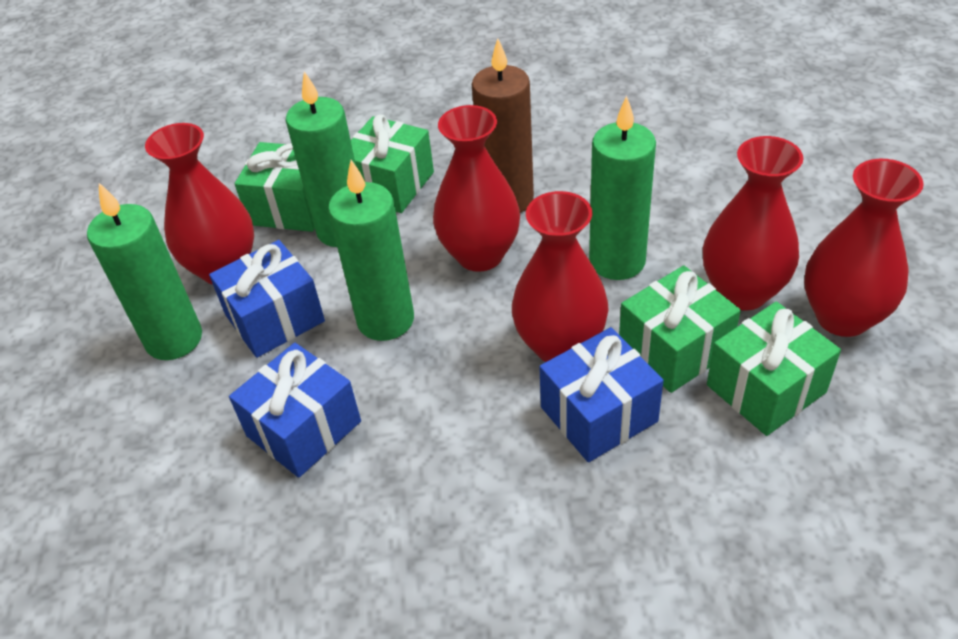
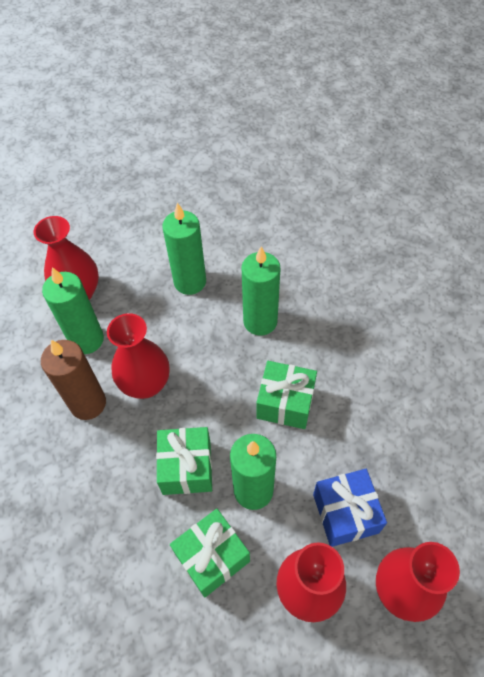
blue gift: [209,240,325,358] [229,343,361,478] [539,327,664,462] = 3 -> [313,469,387,547] = 1
green gift: [235,142,315,232] [351,114,434,213] [619,265,741,393] [707,301,841,436] = 4 -> [156,427,212,495] [170,509,250,598] [256,361,317,429] = 3
red vase: [145,123,254,285] [433,105,520,272] [512,191,609,362] [703,136,803,311] [804,159,924,337] = 5 -> [34,216,99,300] [107,313,170,399] [276,542,346,622] [376,542,460,622] = 4

